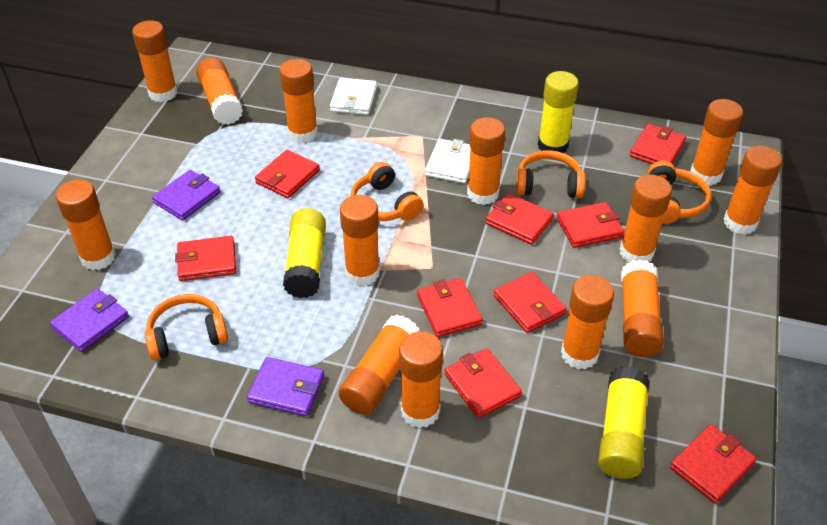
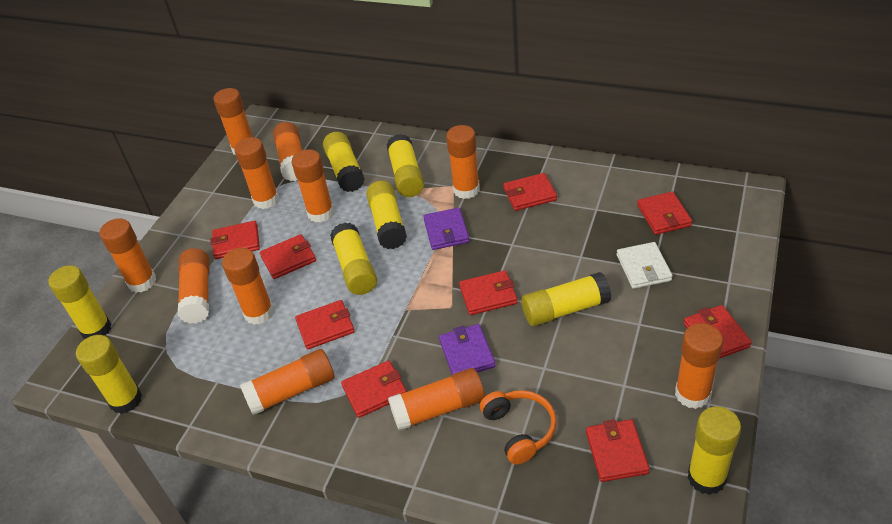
orange glue stick: [56,180,116,270] [132,20,178,102] [196,57,243,125] [280,59,318,143] [339,315,419,415] [340,195,380,286] [399,331,443,428] [467,117,505,205] [561,275,614,369] [620,175,672,263] [621,260,664,357] [690,99,743,186] [724,145,782,235] = 13 -> [100,218,157,293] [178,248,209,324] [213,88,253,155] [222,248,274,325] [234,137,279,209] [240,349,334,415] [273,122,302,182] [292,149,334,223] [388,368,485,431] [446,125,480,199] [675,323,723,409] = 11
orange headphones: [145,294,228,360] [350,162,423,221] [516,150,585,198] [648,161,711,224] = 4 -> [480,390,557,464] = 1
purple wallet: [50,288,129,352] [152,170,221,221] [247,357,324,416] = 3 -> [423,208,469,250] [439,324,496,374] = 2
white wallet: [330,78,377,115] [425,139,470,183] = 2 -> [617,242,673,289] = 1
yellow glue stick: [283,208,326,298] [538,71,579,153] [598,367,649,479] = 3 -> [48,265,112,339] [76,335,142,414] [323,132,365,192] [330,223,377,295] [366,181,407,249] [387,134,424,197] [522,272,612,326] [688,407,741,495] = 8

